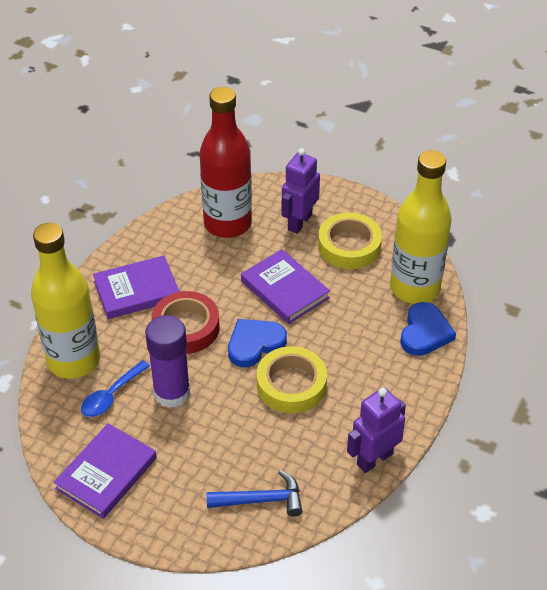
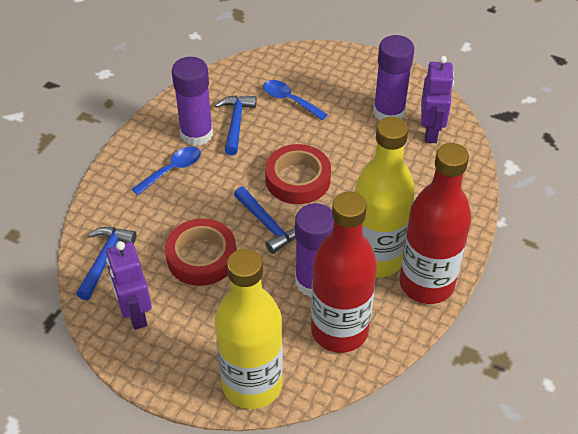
blue hammer: [206,470,302,517] = 1 -> [76,227,136,300] [215,95,257,155] [234,186,296,254] = 3
blue heart: [228,319,287,367] [401,302,456,356] = 2 -> none = 0
blue spoon: [81,360,150,417] = 1 -> [132,147,201,195] [263,80,328,120] = 2
purple book: [53,423,157,519] [93,255,180,319] [241,249,330,324] = 3 -> none = 0
purple glue stick: [145,315,190,408] = 1 -> [172,57,213,146] [295,203,334,297] [373,35,414,121] = 3
red bottle: [200,87,252,238] = 1 -> [311,192,377,353] [399,143,472,304] = 2
red tape: [151,291,220,354] = 1 -> [165,219,236,286] [265,144,331,204] = 2
yellow tape: [257,346,327,413] [318,213,382,269] = 2 -> none = 0

